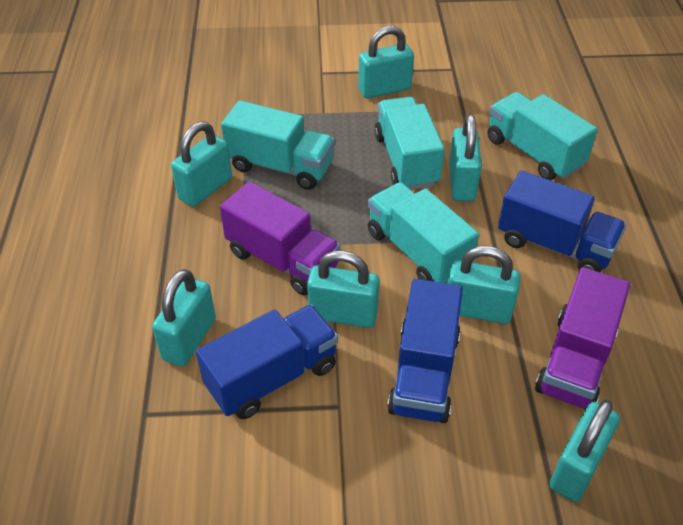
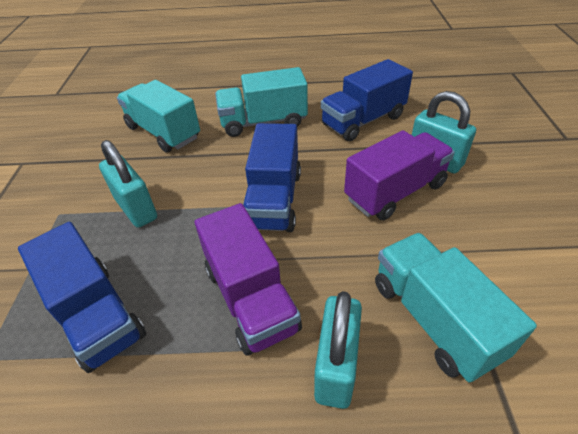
turquoise padlock: [152,269,216,367] [171,122,232,207] [307,251,379,328] [359,26,414,99] [448,246,520,324] [449,114,482,201] [550,400,620,502] = 7 -> [99,140,157,228] [314,291,362,409] [412,91,476,173] = 3
turquoise truck: [221,100,335,190] [368,182,479,283] [374,97,445,190] [487,92,598,180] = 4 -> [117,80,200,152] [215,67,308,137] [375,233,537,383] = 3

